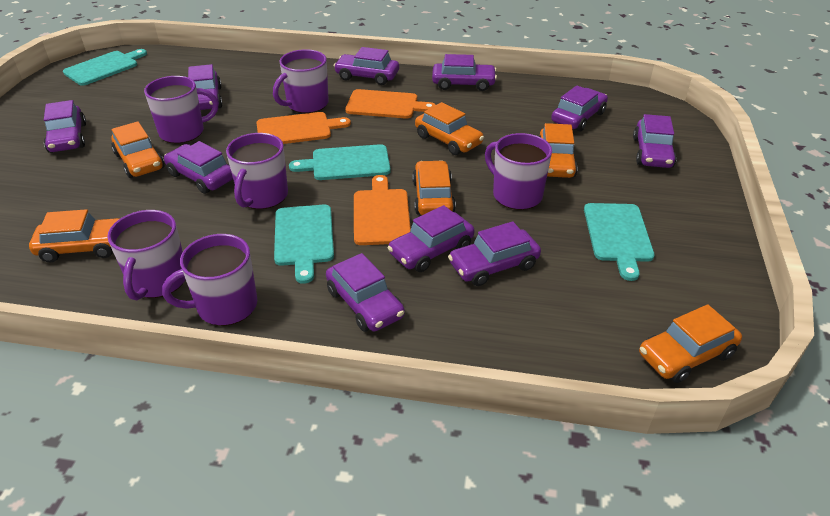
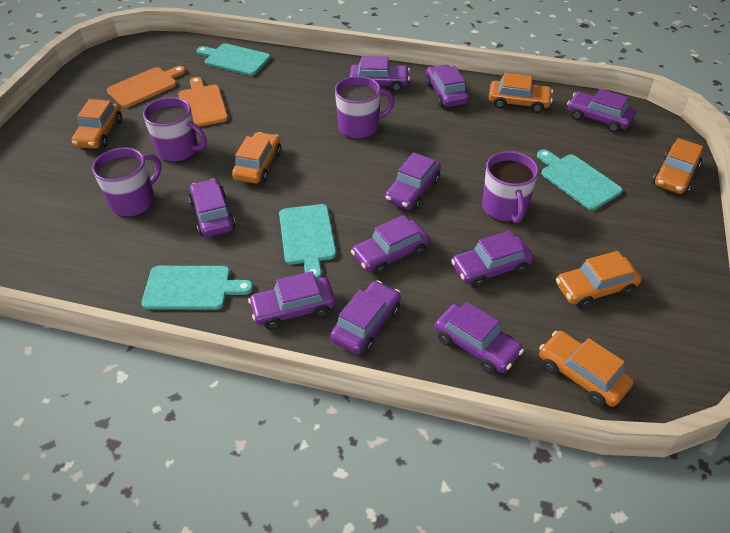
orange cutting board: [256,112,351,144] [345,89,436,119] [354,175,411,245] = 3 -> [107,66,186,108] [178,77,228,127] = 2
purple mug: [107,210,186,300] [144,76,218,143] [162,234,257,326] [226,133,288,209] [273,49,329,113] [485,133,552,210] = 6 -> [92,147,161,217] [143,97,207,162] [335,76,395,139] [482,151,539,223] = 4

